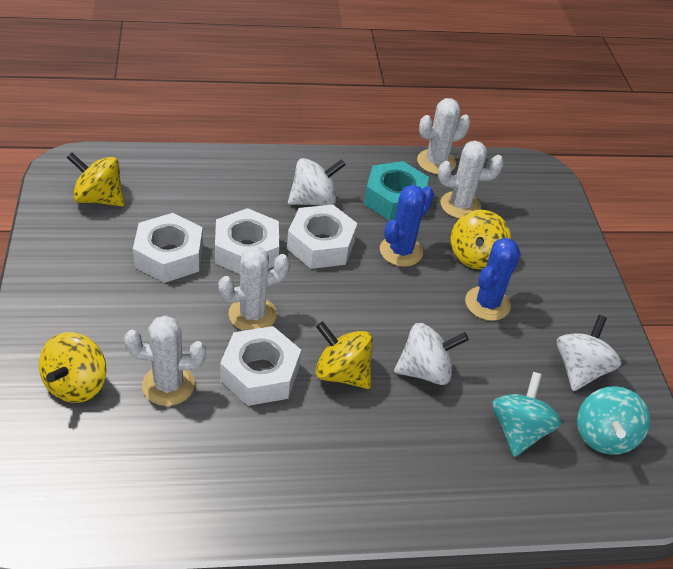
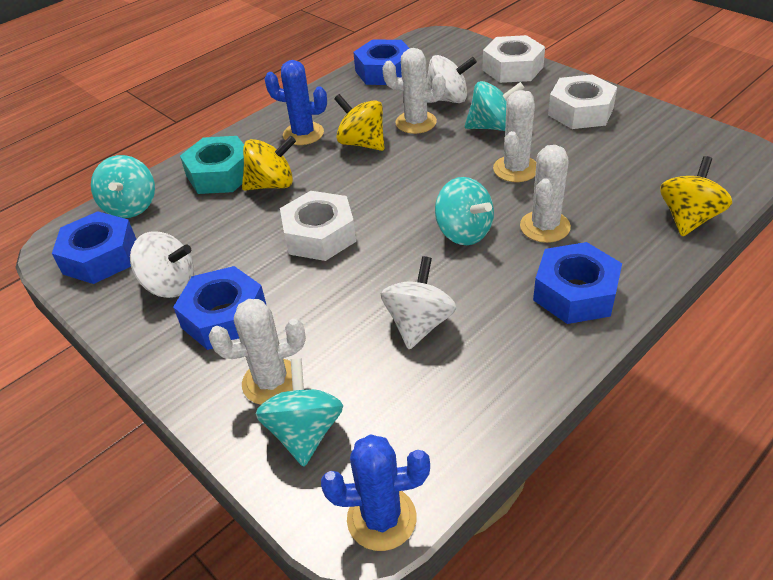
blue nut: none = 0 -> [52,211,136,284] [173,266,266,350] [353,40,410,85] [533,242,622,324] = 4
turquoise spinning top: [492,372,562,457] [577,386,650,455] = 2 -> [91,155,155,218] [256,358,343,467] [435,177,494,245] [465,81,524,131] = 4
white nut: [133,213,203,283] [215,208,279,274] [220,326,301,406] [287,205,358,269] = 4 -> [280,191,356,261] [482,35,545,83] [548,75,617,129] = 3
yellow spinning top: [39,332,106,403] [67,153,125,206] [315,321,373,389] [451,210,511,269] = 4 -> [242,136,296,191] [334,94,384,151] [660,156,732,236] = 3

